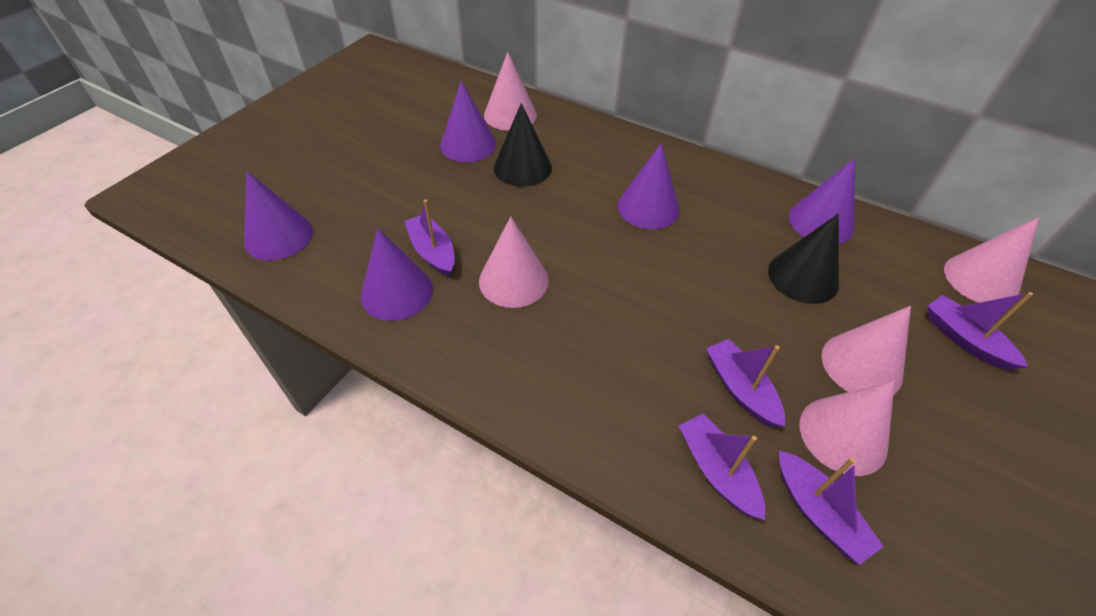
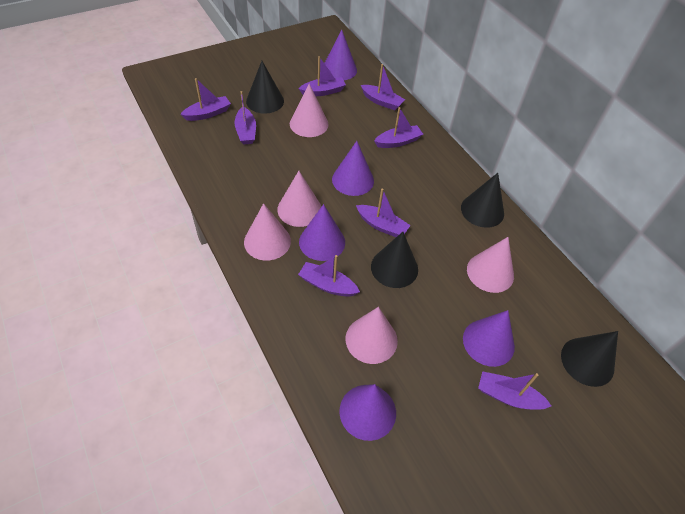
black cone: [494,103,552,187] [768,214,839,304] = 2 -> [246,61,284,114] [371,232,418,288] [461,173,504,228] [561,331,618,387] = 4
purple boat: [404,199,455,277] [679,413,765,520] [706,339,785,427] [779,451,884,565] [927,292,1033,370] = 5 -> [180,78,231,121] [235,91,256,144] [298,56,346,96] [298,255,360,297] [356,188,411,237] [361,64,405,110] [374,107,423,148] [478,371,551,410] = 8

